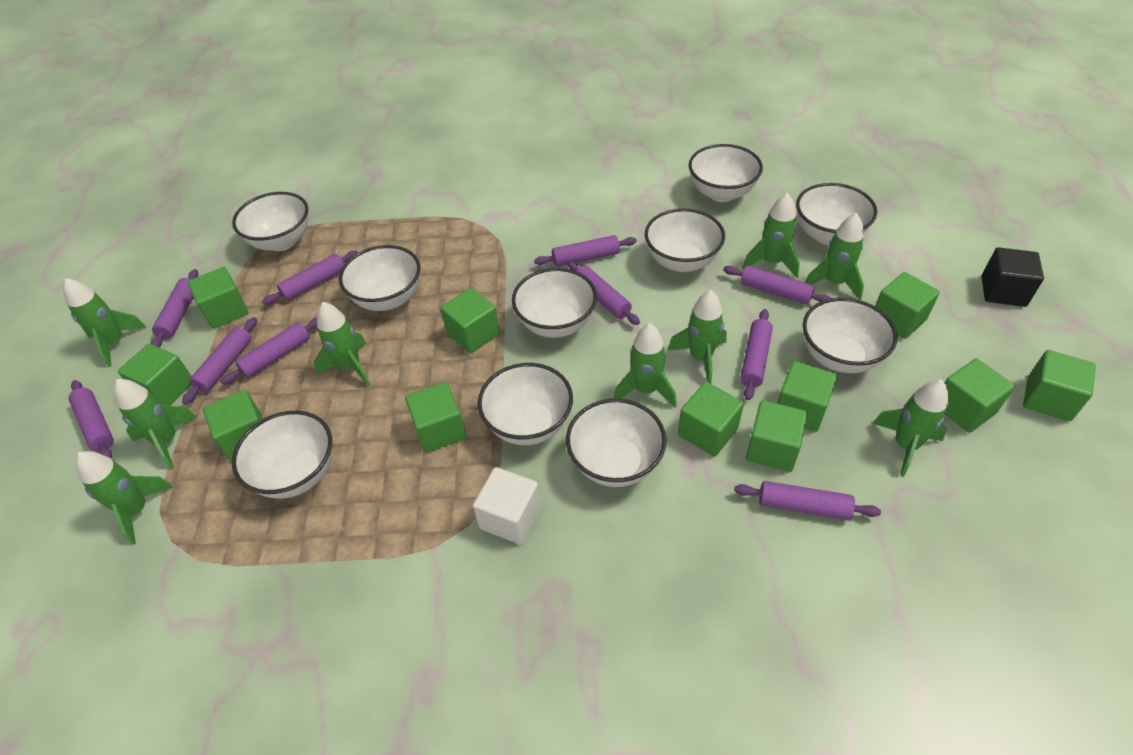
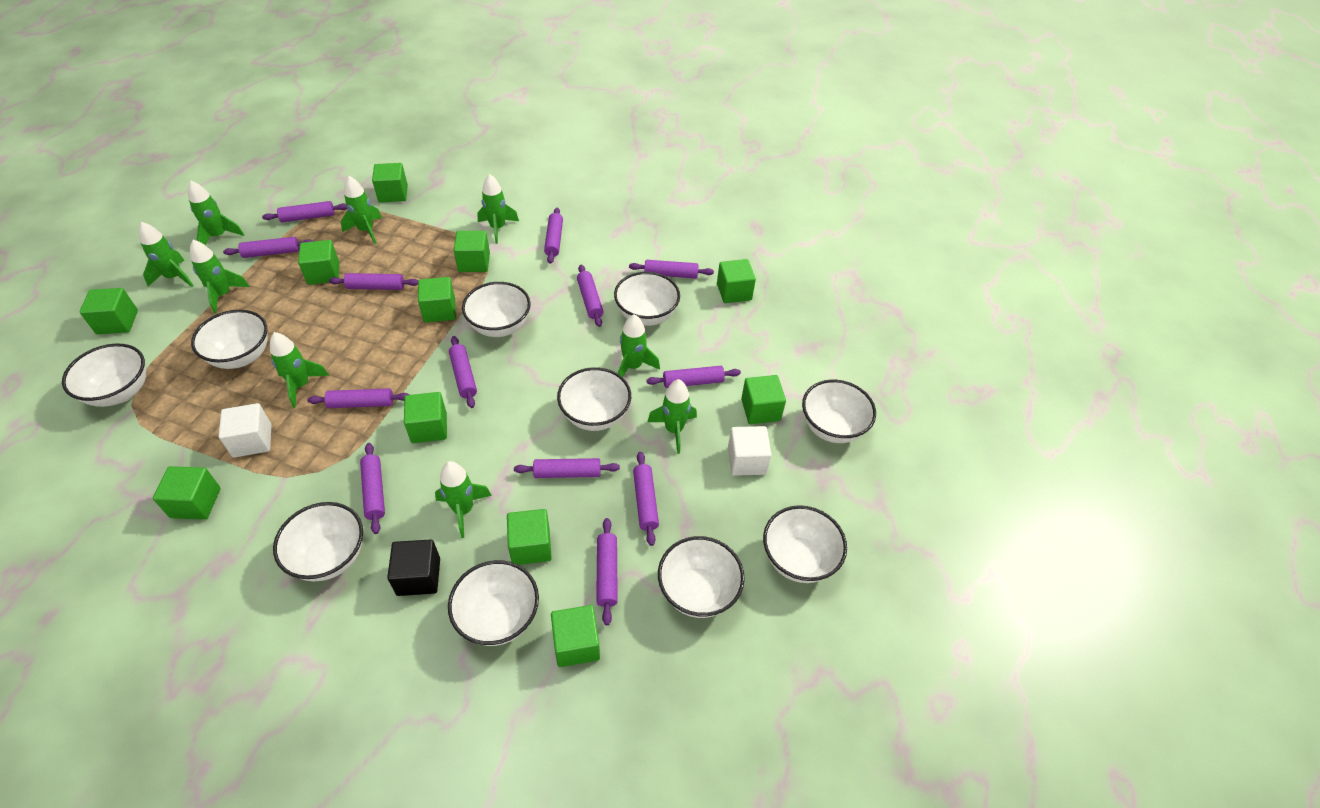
purple rolling pin: [69,380,114,458] [151,269,198,348] [182,317,257,404] [220,317,317,385] [262,251,358,305] [534,235,637,267] [568,261,640,325] [723,265,831,305] [734,481,881,520] [740,309,773,400] = 10 -> [223,237,314,258] [262,201,347,223] [307,388,410,408] [329,273,418,290] [360,443,385,534] [449,336,477,408] [514,458,620,478] [544,208,563,264] [577,265,604,327] [596,518,618,625] [629,260,714,279] [633,452,659,546] [646,366,741,388] = 13
white cube: [473,467,541,544] = 1 -> [219,403,271,458] [728,426,772,476] = 2

